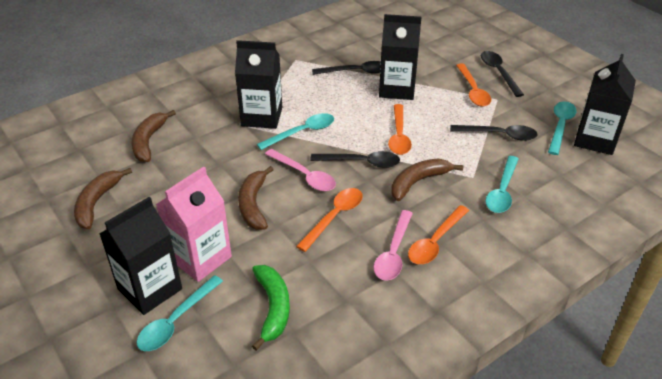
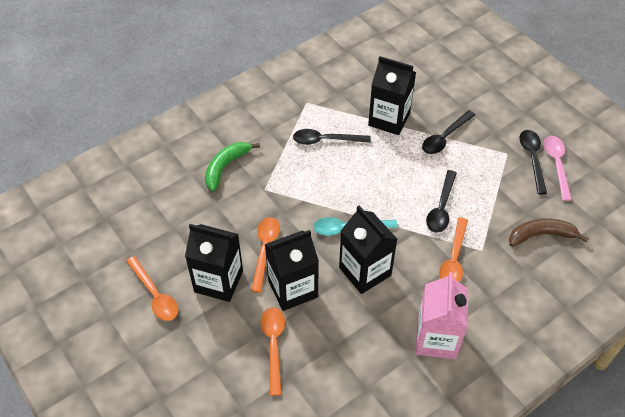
brown banana: [74,168,132,229] [131,110,176,162] [238,166,274,230] [391,159,463,201] = 4 -> [509,218,589,247] = 1
pink spoon: [265,149,336,191] [374,210,413,281] = 2 -> [543,136,572,201] = 1
turquoise spoon: [136,275,223,351] [257,113,334,150] [485,156,519,213] [548,101,577,155] = 4 -> [313,217,397,236] = 1

